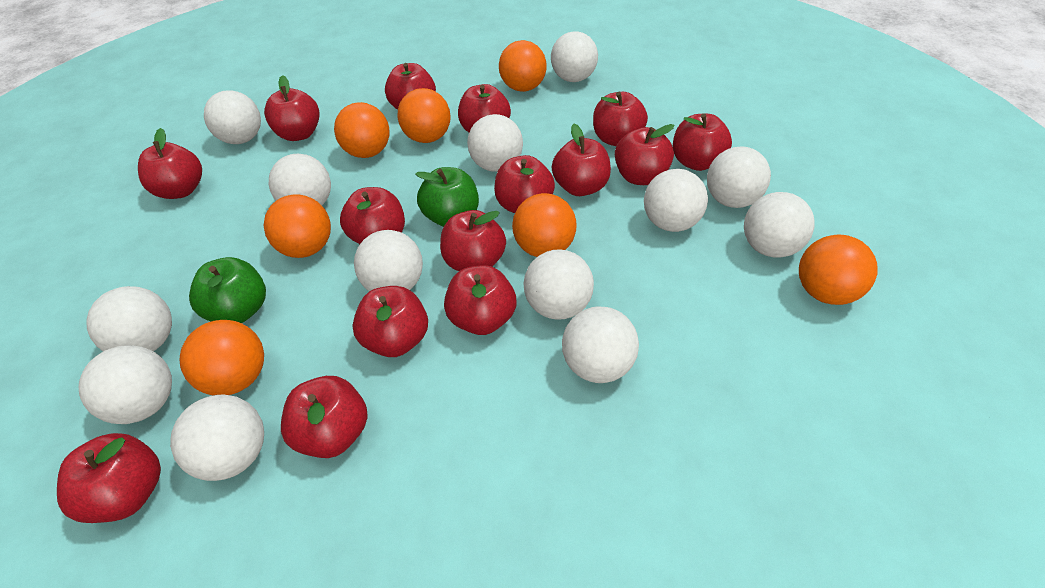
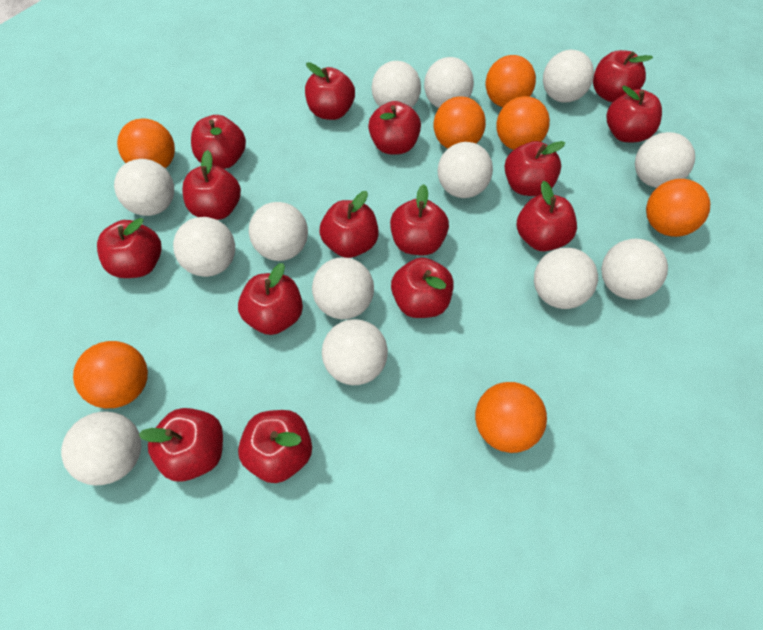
green apple: [189,257,266,323] [415,167,479,227] = 2 -> none = 0

